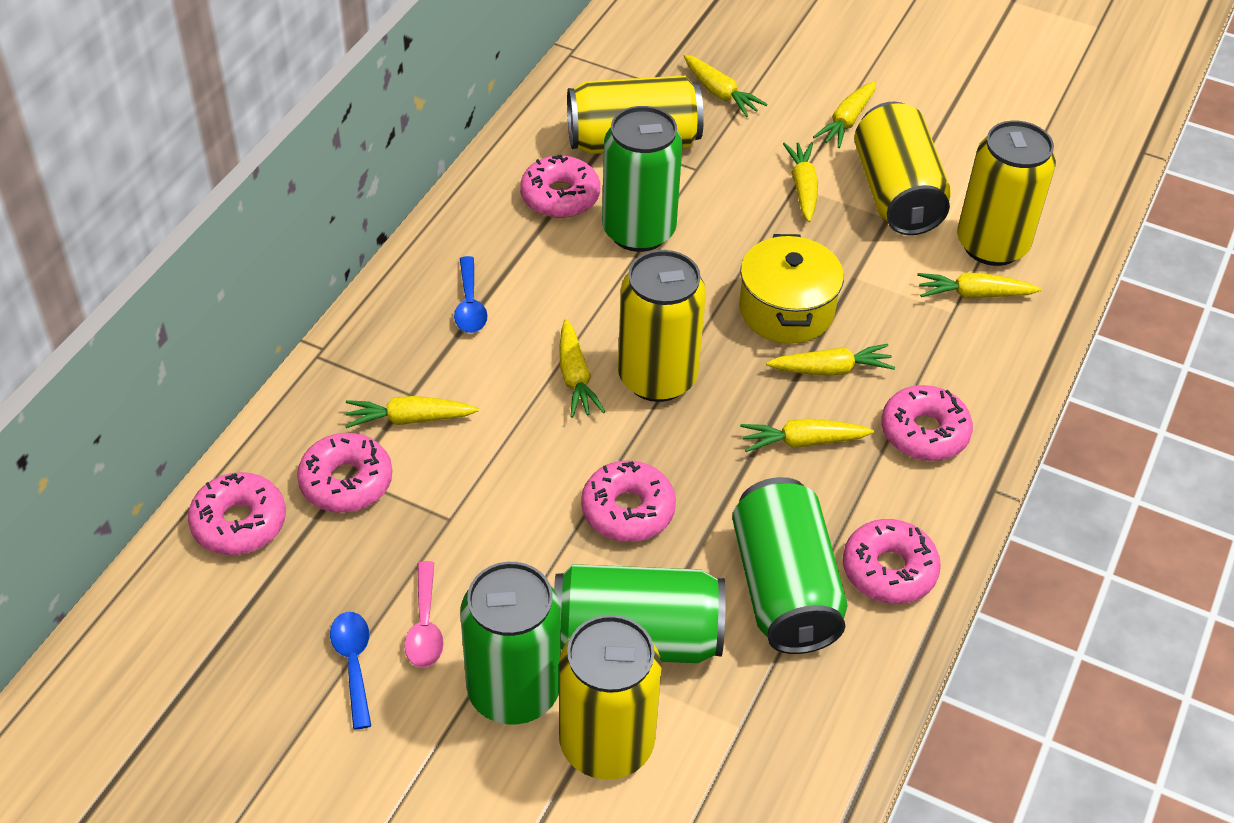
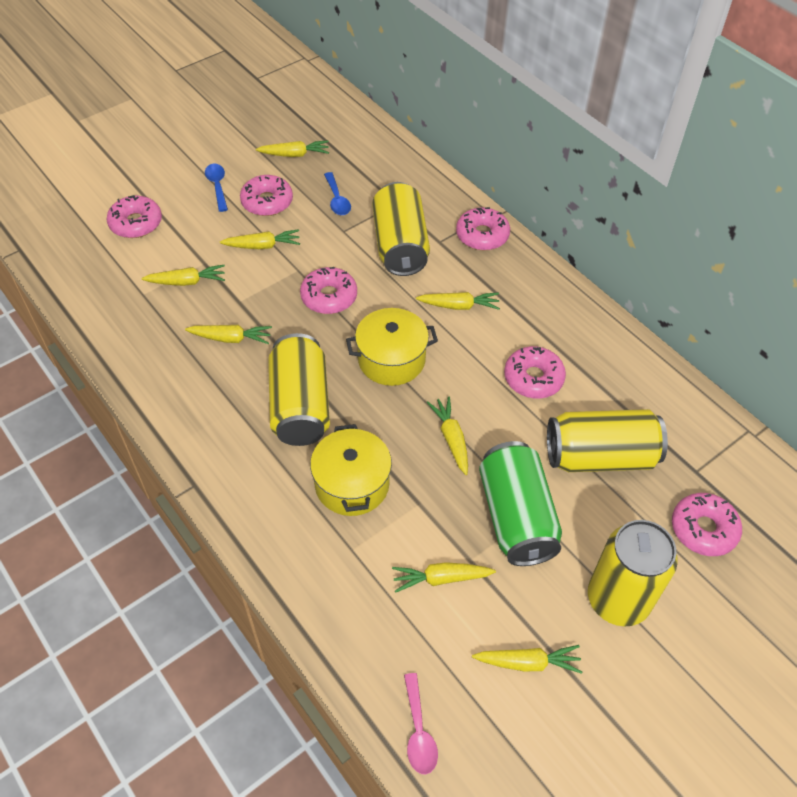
green can: [460,562,561,725] [554,564,726,663] [602,106,682,252] [732,477,848,654] = 4 -> [479,441,562,566] = 1
yellow can: [559,615,662,779] [567,76,704,154] [618,250,706,402] [854,102,951,235] [957,121,1056,266] = 5 -> [268,333,330,446] [372,182,430,276] [547,409,668,472] [588,520,678,627] = 4
yellow pot: [739,234,844,344] = 1 -> [310,424,392,516] [346,308,438,386] = 2

